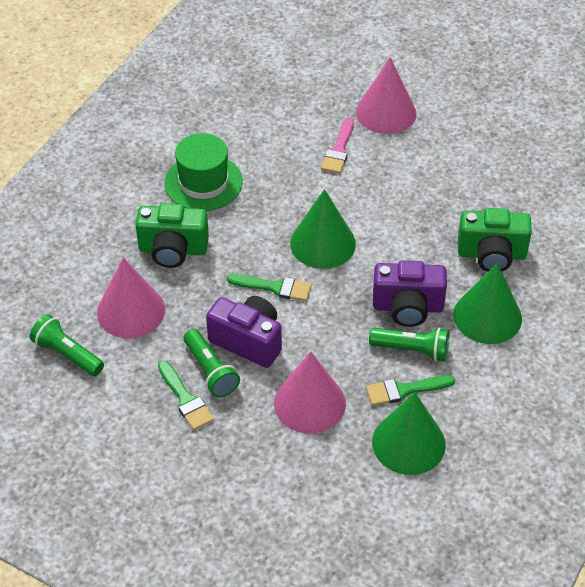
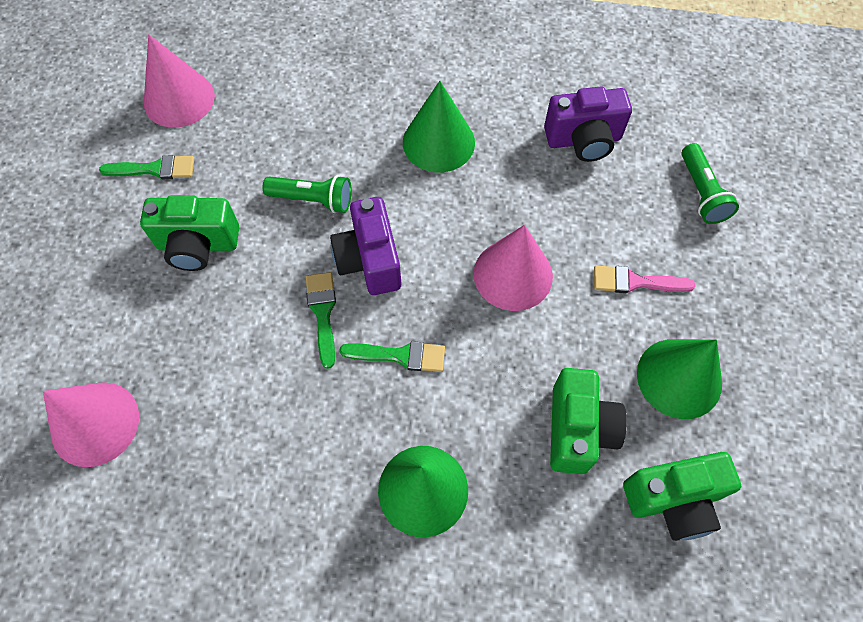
green camera: [135,203,209,268] [458,208,532,272] = 2 -> [140,195,239,271] [550,368,627,474] [623,452,741,541] = 3
green flashlight: [30,314,104,376] [184,329,240,397] [369,327,449,362] = 3 -> [262,175,352,213] [681,143,739,224] = 2
green hat: [164,133,243,211] = 1 -> none = 0

